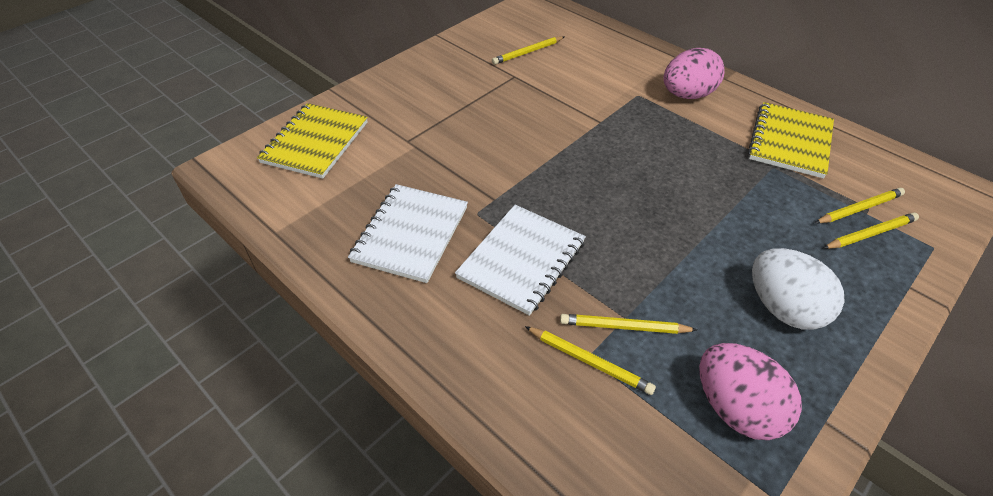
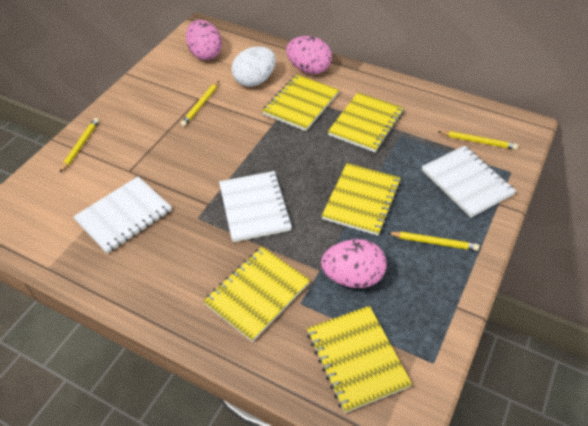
pink egg: [663,48,725,99] [699,343,802,440] = 2 -> [186,20,222,60] [286,36,332,74] [321,239,387,288] = 3
white notebook: [348,184,468,283] [455,205,586,316] = 2 -> [73,176,172,254] [219,171,293,242] [422,146,516,218] = 3
yellow notebook: [257,103,368,179] [748,102,834,179] = 2 -> [203,247,310,342] [262,74,339,131] [307,306,412,413] [321,163,401,236] [328,92,404,152] = 5
yellow pencil: [492,36,564,65] [525,326,656,395] [560,314,697,334] [815,188,905,223] [823,213,919,249] = 5 -> [60,118,99,173] [181,81,219,127] [388,232,479,251] [438,131,518,150] = 4

